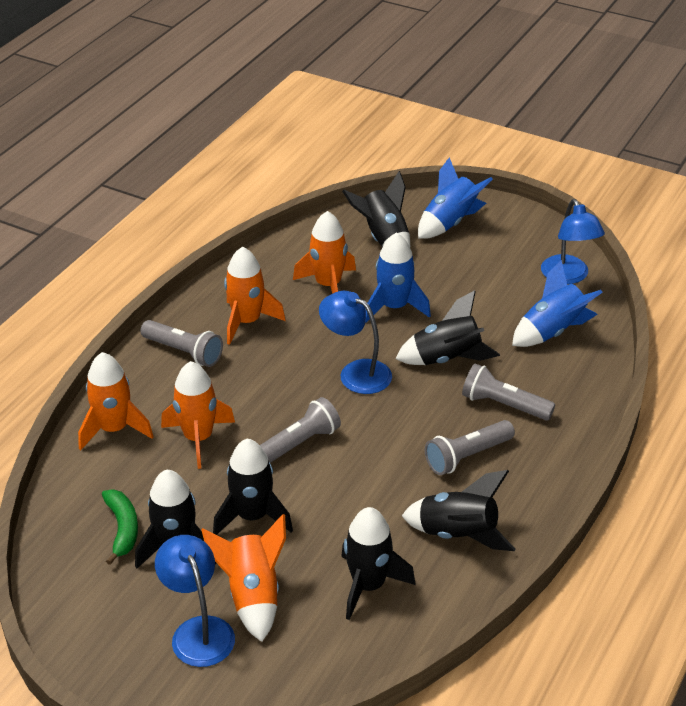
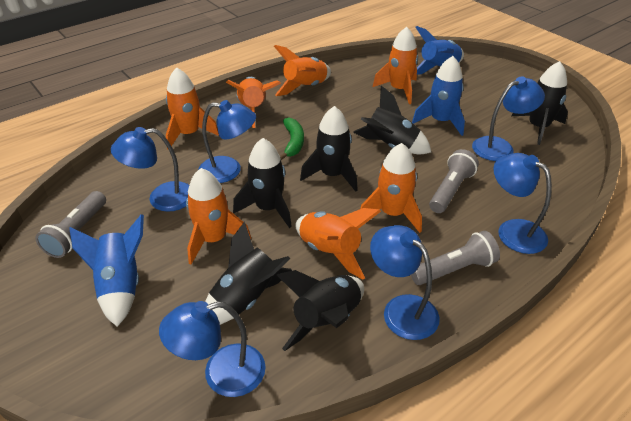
blue lamp: [155,535,235,667] [319,291,392,394] [541,199,605,284] = 3 -> [111,127,189,212] [159,301,266,397] [198,100,256,183] [370,225,440,340] [472,76,545,161] [493,153,552,254] = 6
grey flashlight: [141,320,223,367] [260,397,341,463] [425,420,515,475] [462,364,555,421] = 4 -> [36,191,106,258] [411,231,500,285] [429,149,479,213] = 3
orange rocket: [78,352,154,450] [161,361,235,469] [201,514,286,642] [224,247,286,345] [293,211,356,294] = 5 -> [166,68,219,149] [186,168,251,264] [226,77,281,128] [274,45,331,96] [295,208,381,280] [360,143,422,233] [373,27,418,104] = 7

